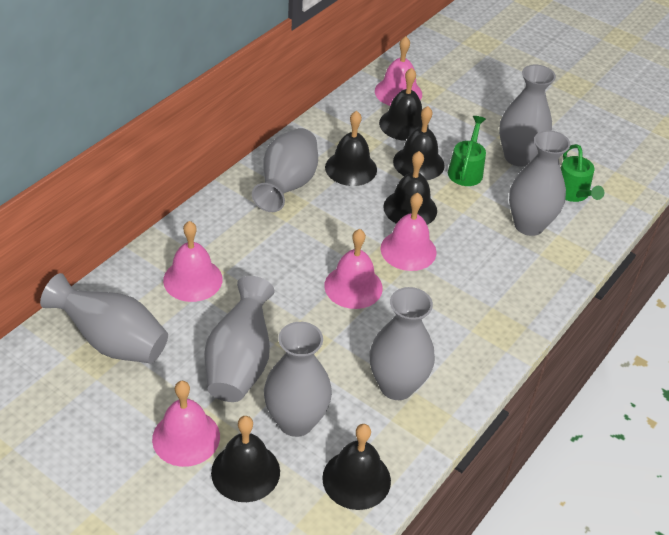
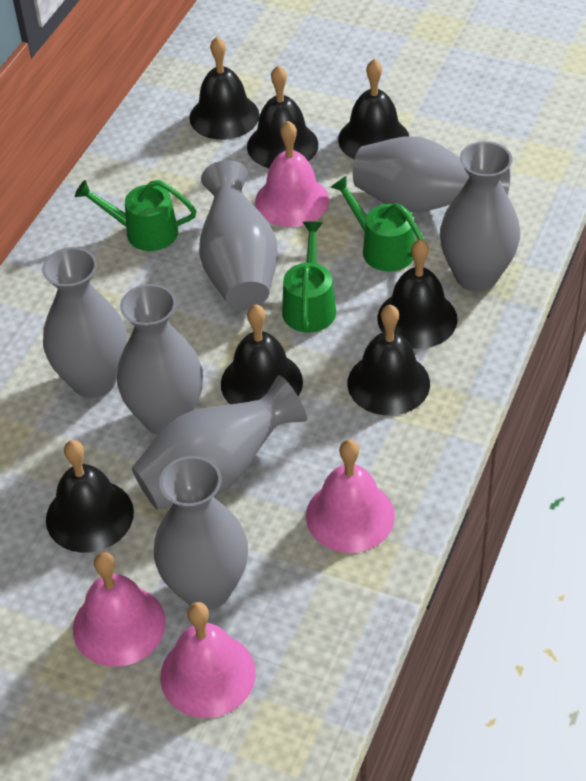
black bell: [211,416,280,502] [322,424,391,510] [325,111,377,186] [379,68,429,141] [383,151,437,225] [393,106,445,180] = 6 -> [46,440,134,553] [189,37,260,140] [221,304,303,404] [247,65,318,168] [338,59,409,160] [347,305,430,415] [377,239,458,349] = 7
green watering can: [448,116,486,186] [561,144,605,202] = 2 -> [75,180,196,251] [282,221,336,333] [331,176,425,272] = 3
pink bell: [152,381,220,467] [163,221,222,302] [324,229,383,309] [375,36,422,106] [381,193,437,271] = 5 -> [73,552,166,667] [160,602,256,718] [255,121,329,227] [306,439,395,553] = 4

